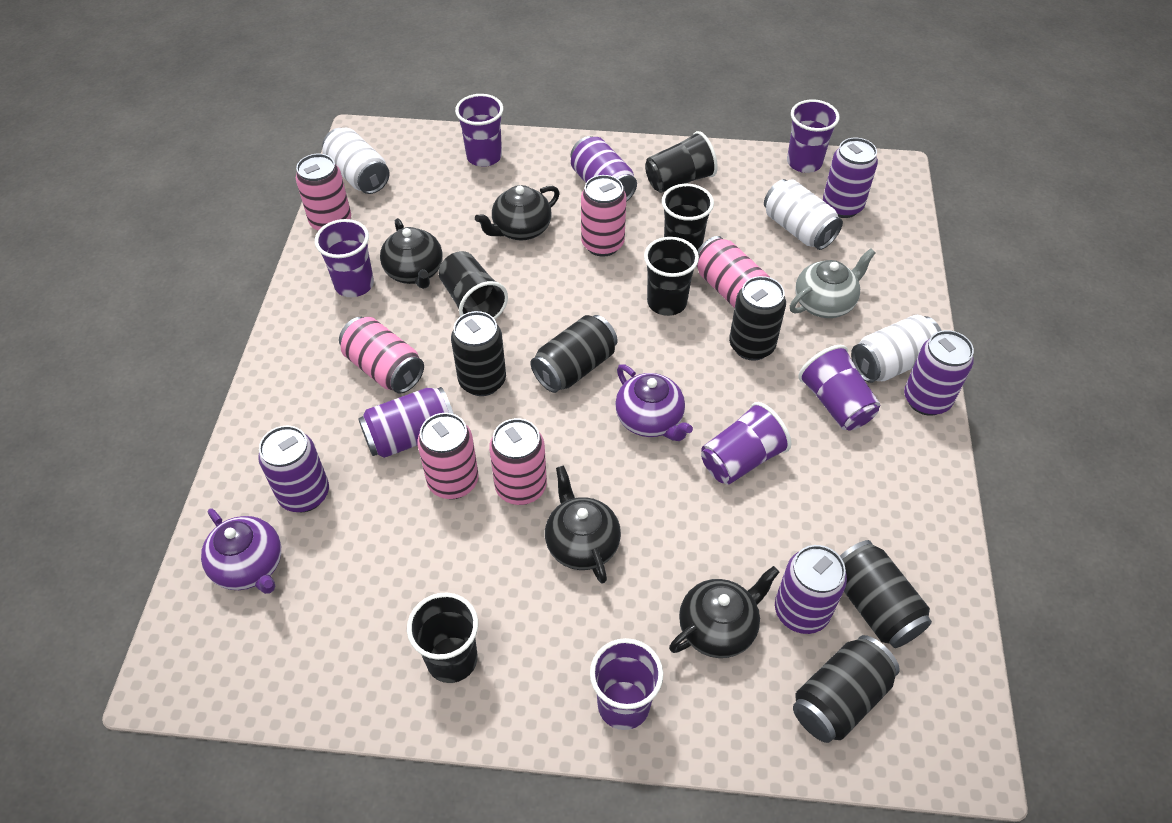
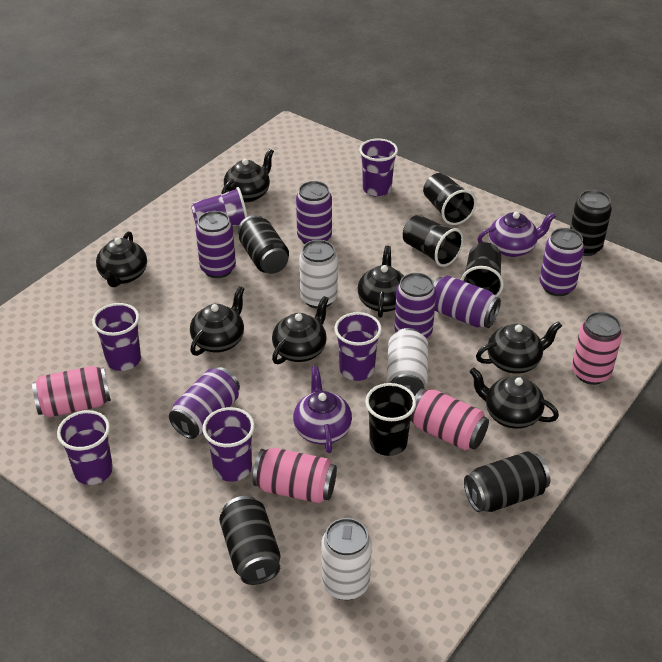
black can: [451,311,506,396] [530,315,618,393] [729,276,786,361] [793,635,900,743] [840,540,932,648] = 5 -> [219,496,281,585] [238,215,289,274] [464,451,550,512] [570,190,612,256] = 4
black cup: [407,593,478,683] [438,251,508,319] [644,237,699,316] [645,131,718,193] [662,184,714,250] = 5 -> [365,383,416,456] [403,215,463,267] [423,173,476,225] [461,242,504,297] = 4
black teapot: [380,218,443,289] [475,185,560,240] [545,466,621,584] [669,566,779,658] = 4 -> [96,231,147,287] [190,286,245,356] [222,149,274,202] [272,296,329,364] [358,246,404,318] [469,368,559,429] [476,321,562,374] = 7
grey teapot: [790,248,876,318] = 1 -> none = 0
pink can: [296,154,351,231] [339,317,424,394] [417,413,478,499] [489,418,547,505] [581,175,626,257] [697,236,770,308] = 6 -> [32,366,111,418] [253,448,337,503] [410,388,489,450] [572,312,622,385] = 4

